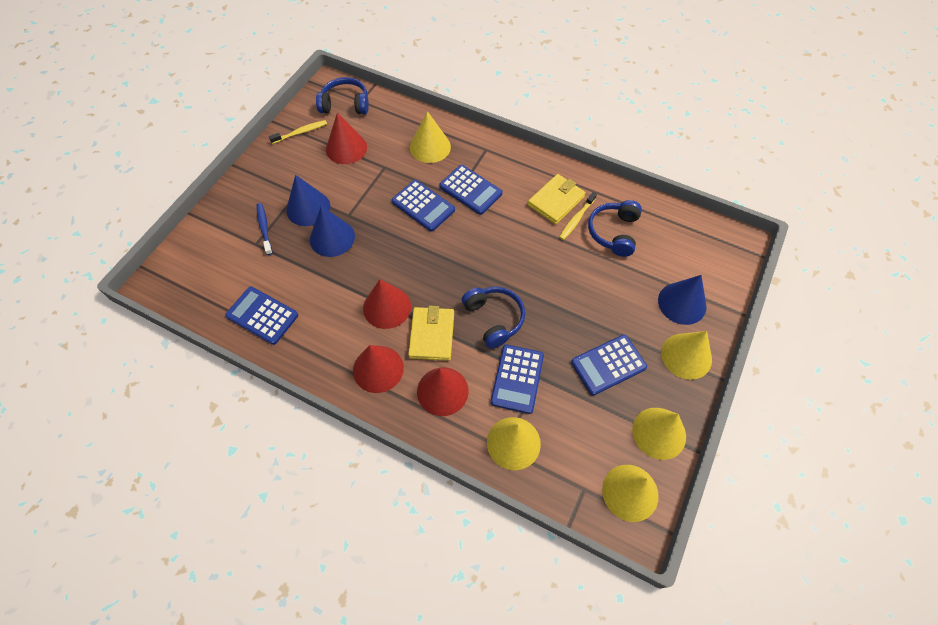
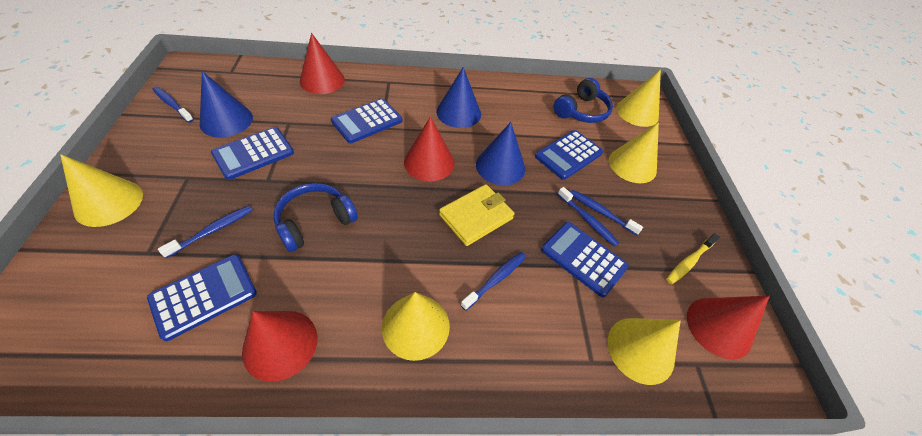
blue headphones: [316,77,369,114] [462,287,525,349] [588,200,642,257] = 3 -> [274,183,358,252] [553,78,613,123] = 2
blue toothbrush: [257,203,272,255] = 1 -> [153,87,194,123] [158,206,253,258] [461,252,526,311] [558,187,619,247] [570,189,643,235] = 5
yellow toothbrush: [269,120,327,144] [559,192,597,240] = 2 -> [666,233,720,284] = 1
yellow wallet: [408,306,454,361] [528,174,586,224] = 2 -> [439,184,515,246] = 1

